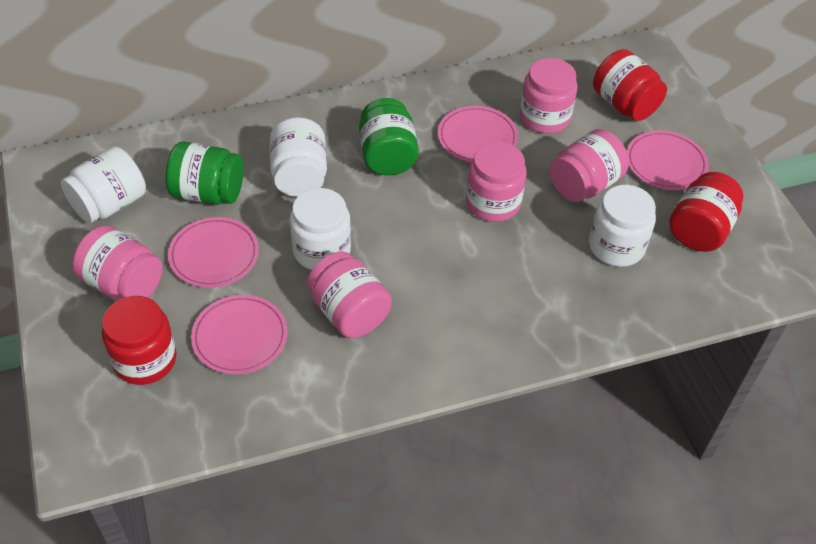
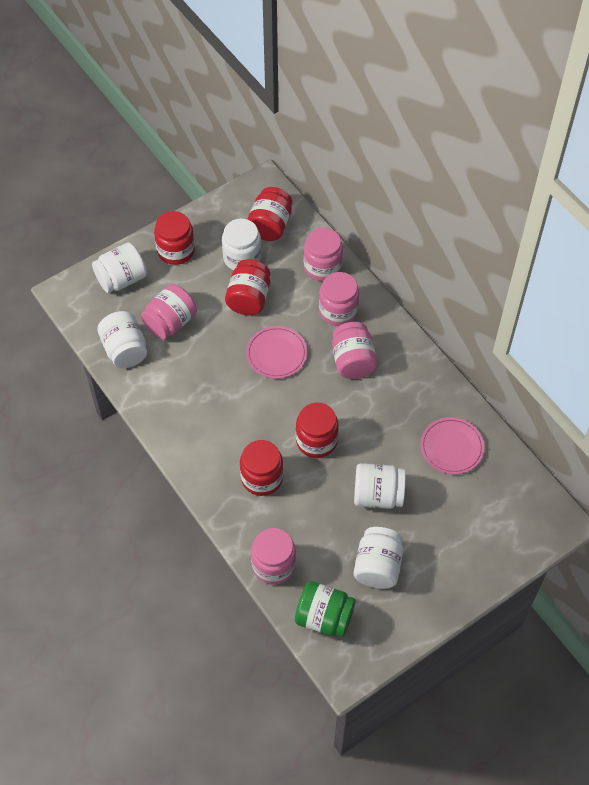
green jar: [166,141,244,205] [359,98,419,175] = 2 -> [295,581,356,637] = 1
pink plate: [168,217,259,288] [191,295,288,375] [438,106,519,163] [627,130,709,190] = 4 -> [246,326,307,379] [420,417,485,474] = 2
red jar: [102,296,177,385] [593,49,667,121] [669,172,743,252] = 3 -> [154,211,195,265] [225,259,270,315] [240,440,283,496] [247,187,292,241] [296,403,339,458] = 5
white jar: [61,146,146,223] [269,117,327,197] [290,188,351,270] [589,185,656,267] = 4 -> [92,242,147,293] [97,311,147,368] [222,219,261,270] [354,463,406,509] [354,527,403,589] = 5

